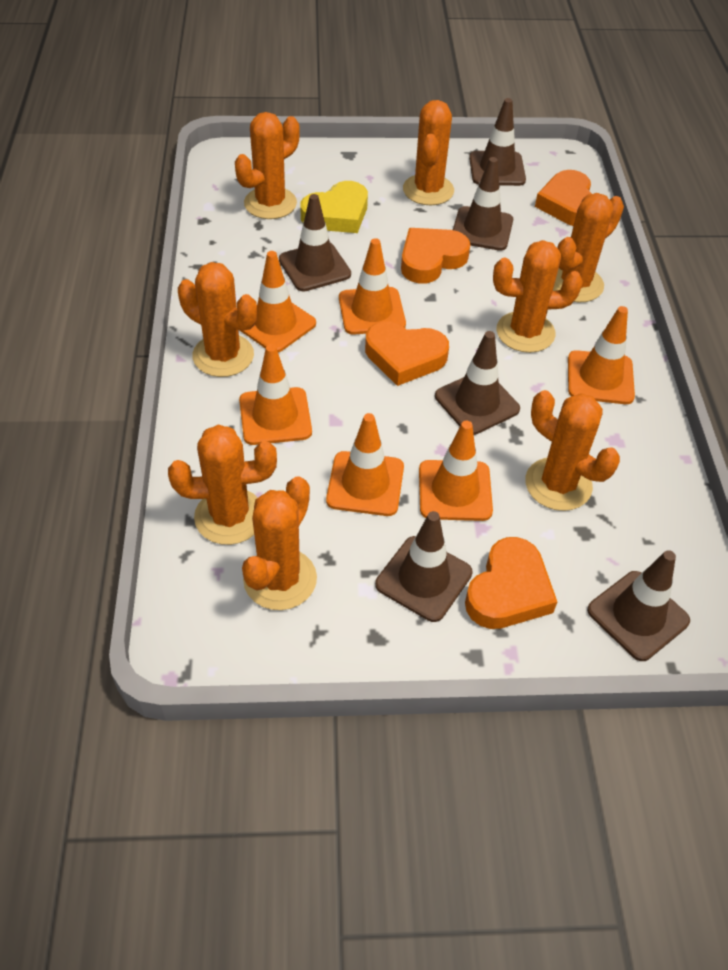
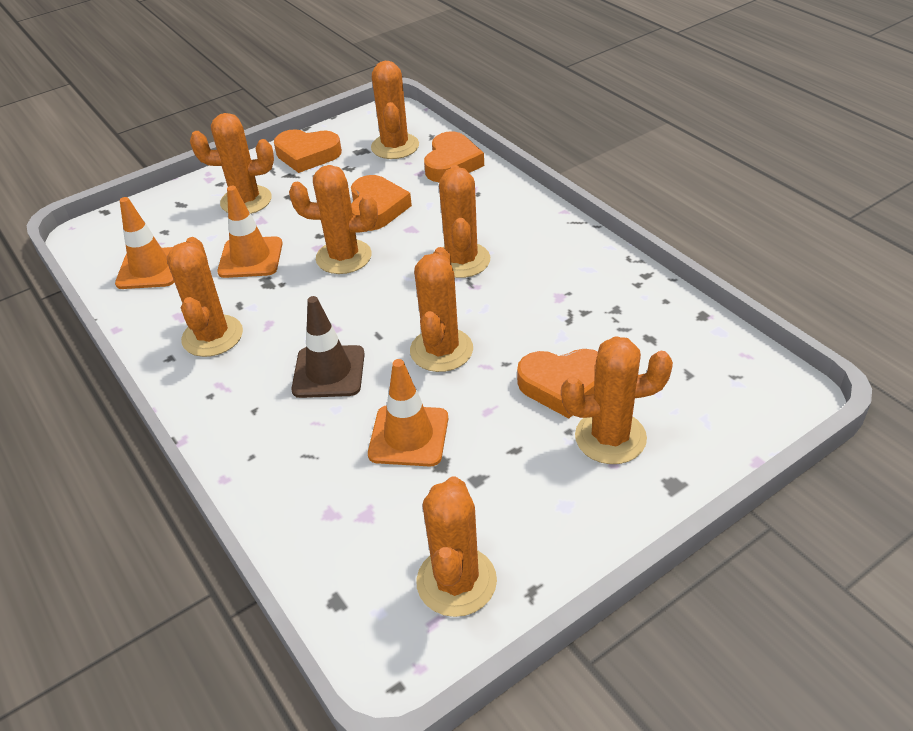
brown traffic cone: [279,194,351,292] [375,511,473,622] [435,331,520,435] [453,157,513,251] [469,98,526,186] [587,550,690,661] = 6 -> [291,296,365,398] = 1
orange traffic cone: [239,251,316,353] [239,344,312,445] [326,413,404,516] [339,238,406,335] [419,421,493,521] [568,306,635,404] = 6 -> [115,197,174,289] [217,186,283,278] [368,359,448,467] = 3
yellow heart: [300,181,368,233] = 1 -> none = 0

